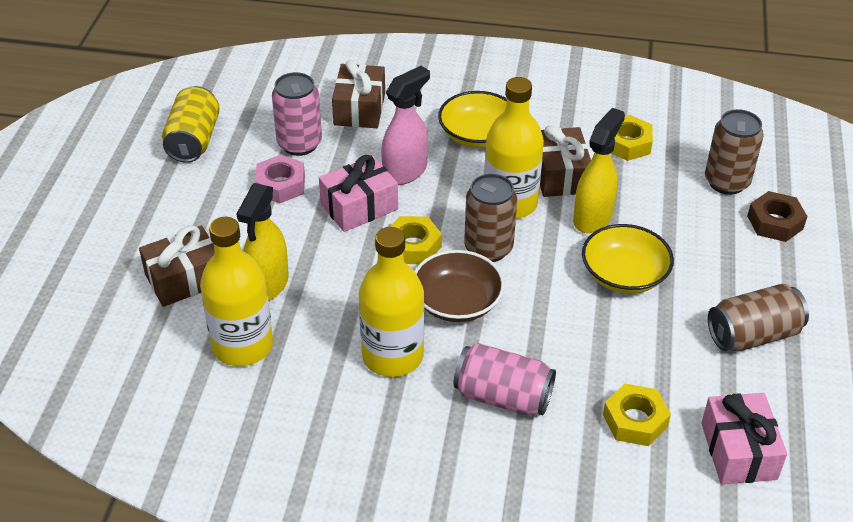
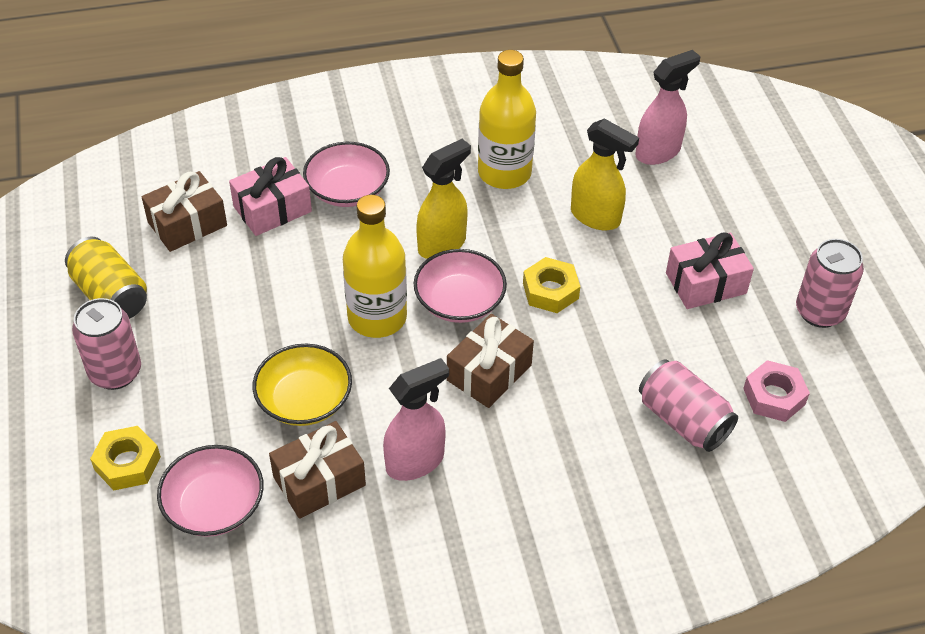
brown bowl: [415,250,505,322] = 1 -> none = 0
brown can: [464,174,517,262] [705,109,764,195] [708,284,809,351] = 3 -> none = 0
brown nut: [747,191,807,242] = 1 -> none = 0
pink bowl: none = 0 -> [157,445,264,537] [303,142,390,207] [413,249,507,323] = 3
pink can: [272,72,322,156] [453,343,556,416] = 2 -> [72,298,141,390] [639,359,738,452] [796,239,864,328] = 3
pink spray bottle: [382,66,430,185] = 1 -> [383,358,449,481] [635,50,701,165] = 2
yellow bottle: [200,217,273,366] [359,227,424,377] [484,77,544,219] = 3 -> [343,195,407,338] [478,50,536,189] = 2
yellow bowl: [438,91,507,148] [582,224,674,294] = 2 -> [253,344,352,426] = 1
yellow nut: [390,216,442,264] [603,384,671,446] [611,115,653,161] = 3 -> [90,426,161,490] [523,257,580,313] = 2

